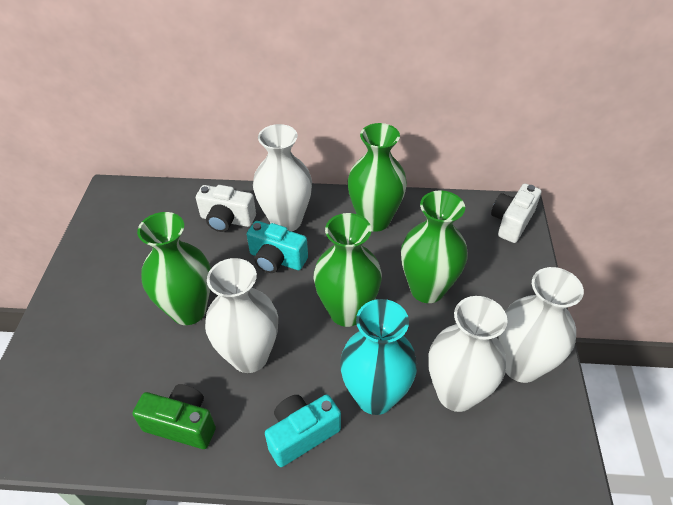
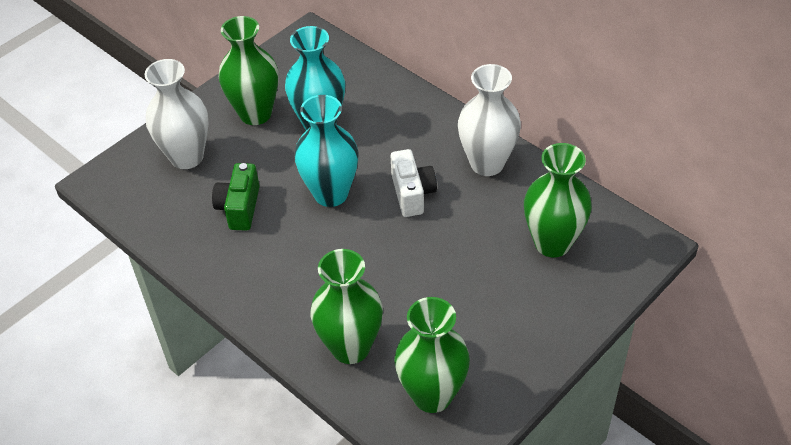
turquoise camera: [247,221,308,273] [265,394,341,467] = 2 -> none = 0
turquoise vase: [340,299,417,415] = 1 -> [285,26,345,130] [294,95,359,207] = 2
white camera: [196,185,256,232] [491,184,541,243] = 2 -> [391,149,437,217] = 1
white vase: [205,258,278,373] [253,124,312,232] [429,296,508,412] [498,267,584,383] = 4 -> [145,59,209,169] [458,64,521,176] = 2

